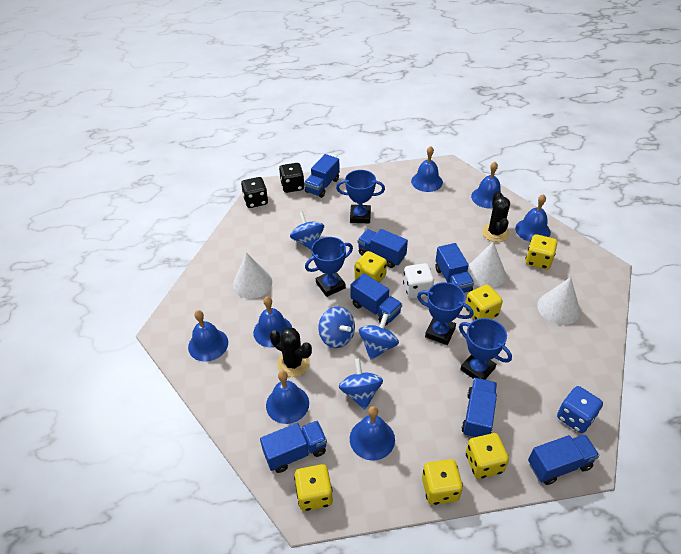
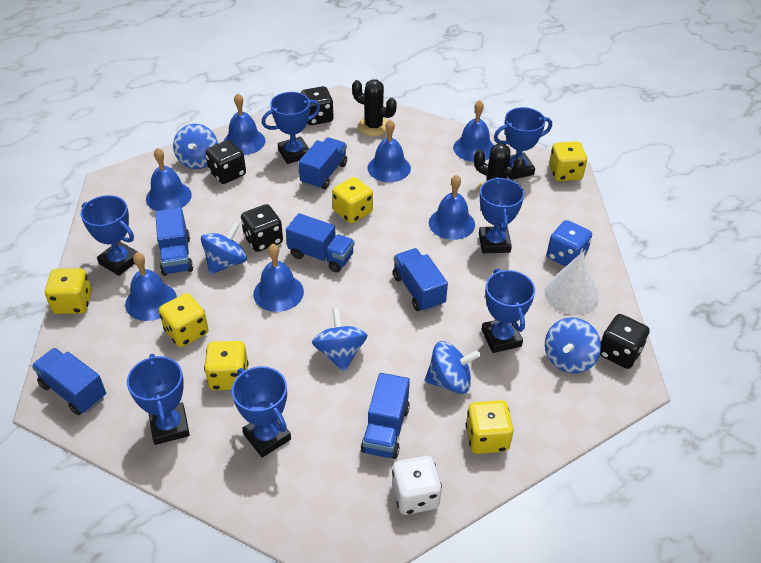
black dice: [241,177,268,208] [279,163,304,193] = 2 -> [205,140,246,184] [241,204,283,252] [301,86,334,125] [600,314,650,369] = 4
blue spinning top: [290,212,324,250] [319,307,355,348] [339,358,383,410] [359,314,399,360] = 4 -> [173,124,218,169] [201,222,247,275] [312,308,367,372] [425,341,481,394] [545,317,601,373] = 5
blue trophy: [305,237,353,297] [336,170,385,223] [417,282,473,345] [459,318,512,380] = 4 -> [80,195,139,276] [127,354,190,445] [232,366,291,457] [262,92,320,164] [479,177,524,253] [481,269,535,353] [494,107,552,180] = 7
blue truck: [260,421,327,473] [304,154,340,198] [350,273,402,326] [358,229,408,268] [435,243,474,293] [462,378,497,438] [528,434,599,485] = 7 -> [32,348,106,415] [155,208,193,276] [286,213,355,273] [298,137,347,189] [361,373,410,459] [393,248,448,312] = 6
white cone: [233,252,272,299] [467,242,506,288] [537,277,580,325] = 3 -> [545,252,599,315] = 1

